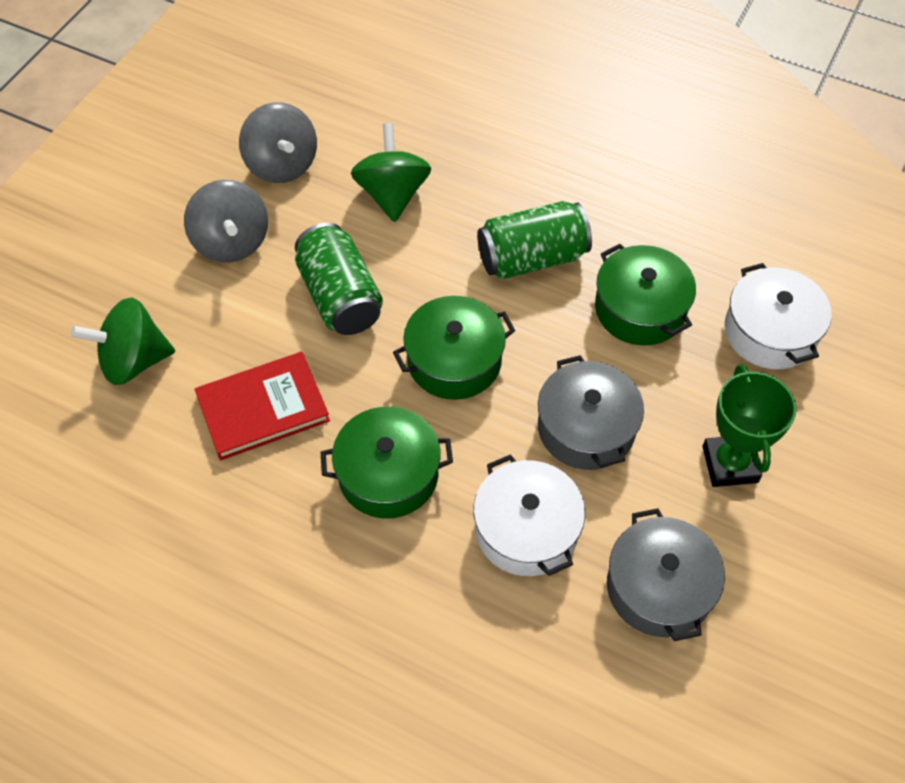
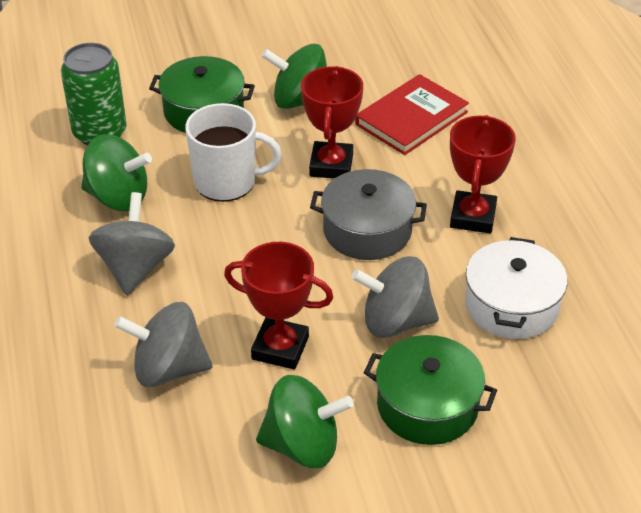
green can: [295,223,383,335] [477,201,592,279] = 2 -> [61,43,126,145] = 1
green pot: [321,407,453,518] [393,296,516,400] [595,244,696,346] = 3 -> [149,56,255,133] [364,335,497,445] = 2
green spinning top: [71,297,175,385] [351,123,431,222] = 2 -> [81,134,152,211] [256,375,354,468] [261,44,327,109] = 3
green trophy: [702,364,797,487] = 1 -> none = 0
grey pot: [538,355,644,470] [607,508,725,641] = 2 -> [310,169,427,260] = 1
grey spinning top: [184,180,268,262] [239,102,317,183] = 2 -> [89,192,175,295] [114,302,212,387] [352,256,439,338] = 3
red trophy: none = 0 -> [224,242,334,369] [301,66,363,179] [450,115,516,233] = 3
white mug: none = 0 -> [185,103,282,202] = 1
white pot: [473,454,585,576] [725,263,831,369] = 2 -> [465,237,568,339] = 1

